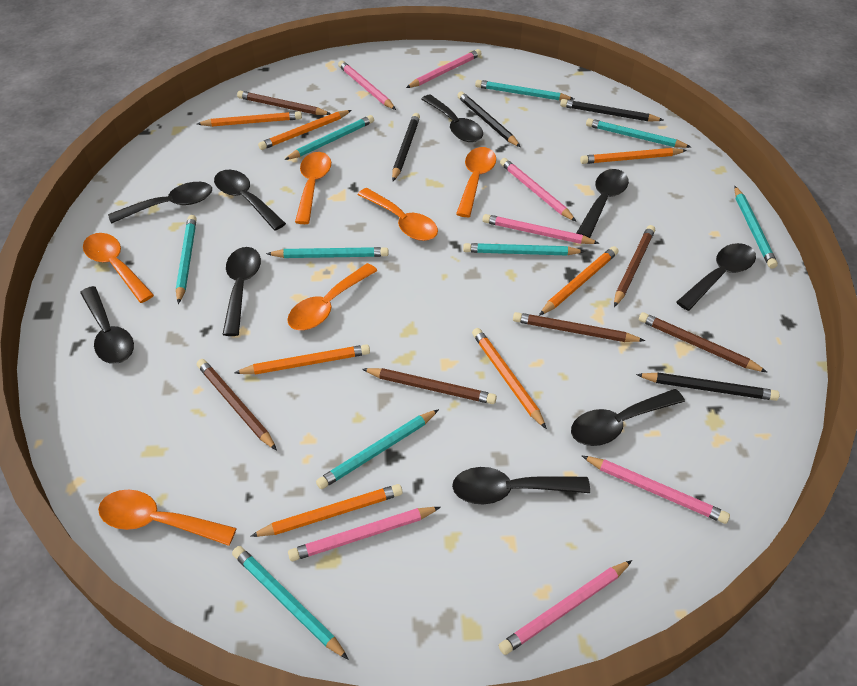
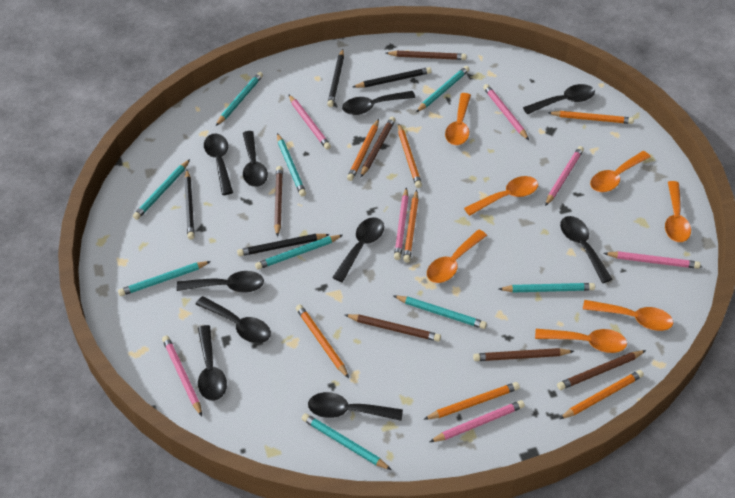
black spoon: [80,286,134,364] [108,182,212,224] [214,170,286,231] [222,247,261,336] [421,94,483,142] [452,467,590,504] [571,389,685,446] [576,169,629,238] [676,243,756,311] = 9 -> [177,271,264,293] [195,296,271,343] [198,325,227,401] [204,134,233,195] [243,131,268,187] [308,392,403,421] [332,217,384,282] [342,91,416,115] [523,84,595,114] [560,216,613,283] = 10
orange spoon: [83,233,154,303] [98,490,237,546] [287,263,378,330] [295,152,331,224] [357,188,438,241] [456,147,496,217] = 6 -> [427,230,487,283] [445,93,471,145] [464,176,538,216] [535,329,627,353] [583,300,673,331] [590,151,651,192] [665,181,691,242] = 7

